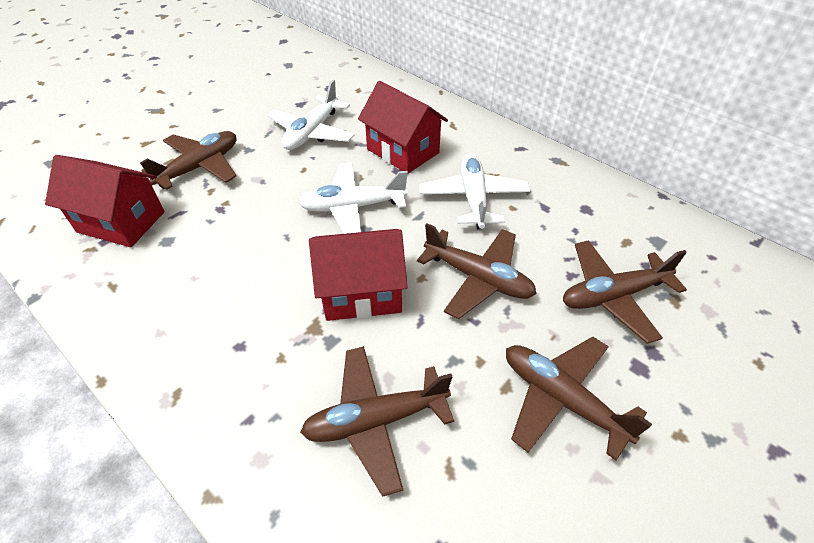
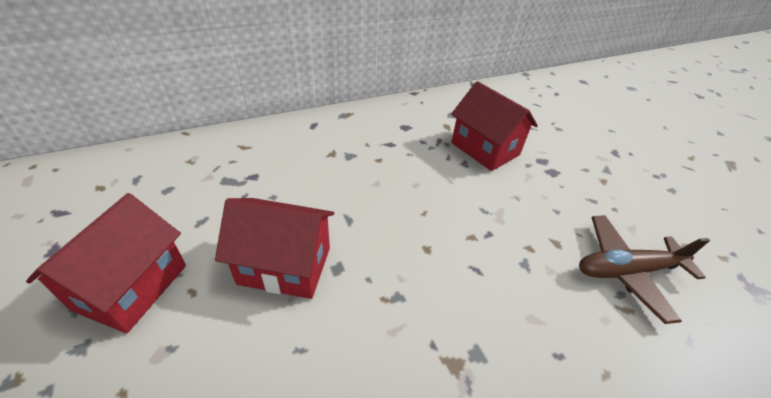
brown plane: [140,131,236,190] [300,346,454,497] [417,223,537,319] [506,337,652,460] [563,240,687,344] = 5 -> [579,215,710,324] = 1
white plane: [267,80,355,150] [298,163,408,234] [419,153,531,229] = 3 -> none = 0

